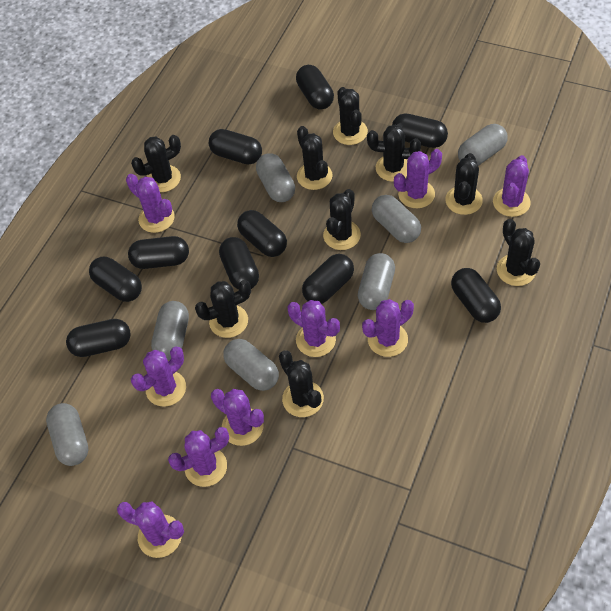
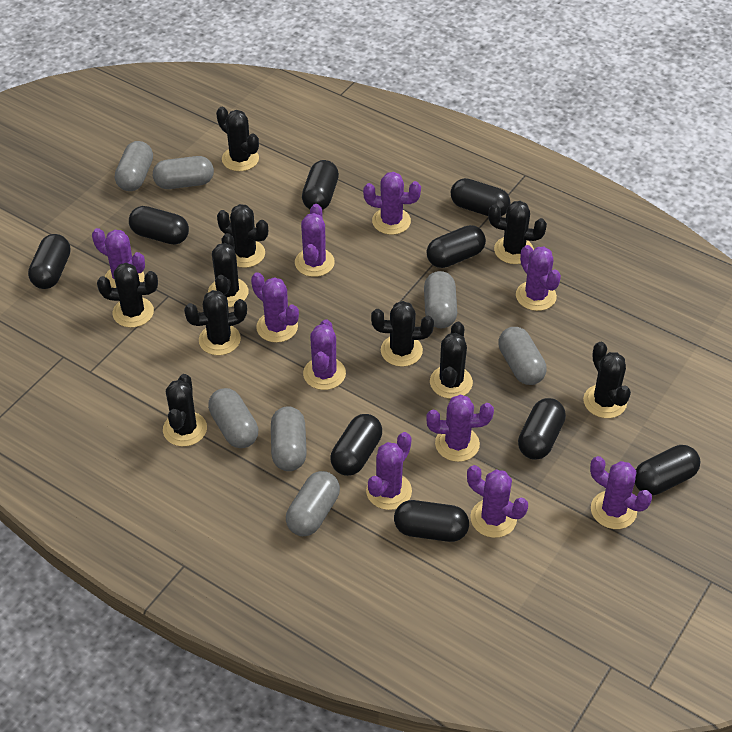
black cactus: [131,135,181,192] [195,280,251,338] [279,350,324,417] [297,126,333,190] [323,189,361,250] [333,87,368,145] [367,125,421,182] [445,153,483,215] [497,219,540,286] = 9 -> [97,263,158,328] [163,374,207,447] [184,290,247,355] [208,233,248,307] [216,107,259,171] [217,204,268,268] [371,301,434,367] [430,322,473,399] [488,201,547,264] [583,342,631,418] = 10
black capsule: [66,319,131,357] [89,257,142,302] [128,236,189,269] [209,129,262,164] [219,237,259,290] [237,210,287,257] [296,65,334,109] [302,254,354,304] [392,114,448,148] [451,268,501,323] = 10 -> [28,234,71,289] [129,206,189,245] [302,160,339,210] [331,414,382,476] [394,500,469,542] [427,225,486,268] [451,178,510,216] [518,398,566,460] [635,445,700,495] = 9
purple cactus: [117,502,184,558] [126,174,175,233] [131,347,186,407] [168,427,229,487] [211,389,264,446] [288,300,340,357] [362,299,414,357] [394,149,442,208] [493,155,531,217] = 9 -> [92,228,145,288] [251,272,299,343] [295,204,335,277] [303,319,346,390] [363,172,421,235] [366,432,412,510] [426,394,494,462] [467,465,528,538] [516,245,561,311] [590,456,652,529] = 10

